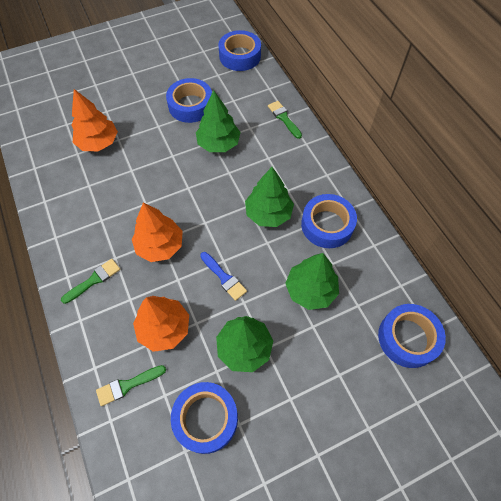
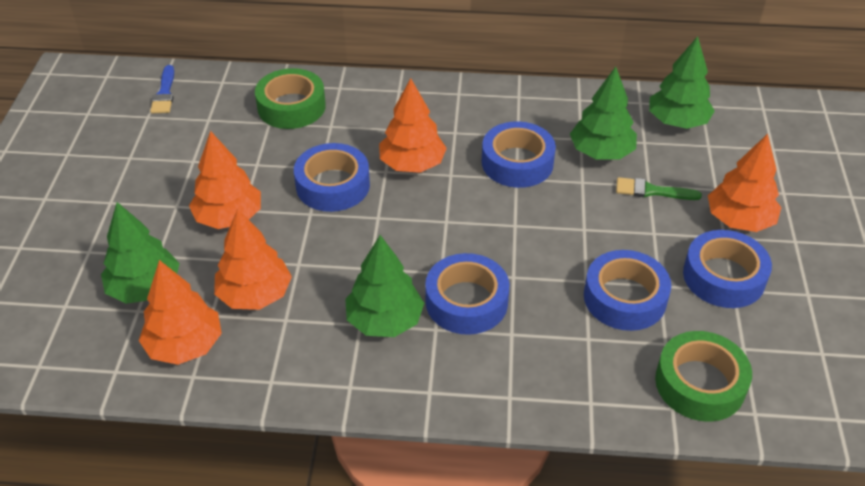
green brush: [61,259,120,304] [96,365,166,406] [268,101,302,139] = 3 -> [616,177,702,200] = 1
green tape: none = 0 -> [255,68,326,129] [655,331,752,422] = 2
orange tree: [72,89,118,151] [132,202,183,262] [133,296,189,352] = 3 -> [139,260,222,365] [189,131,261,229] [214,209,292,310] [379,78,447,173] [708,134,781,232] = 5

